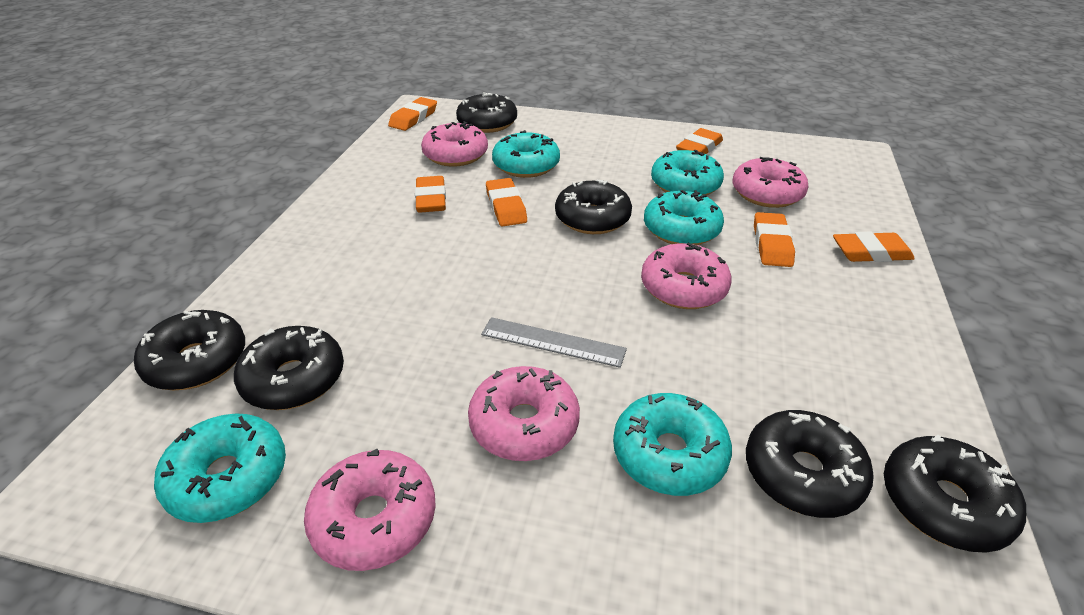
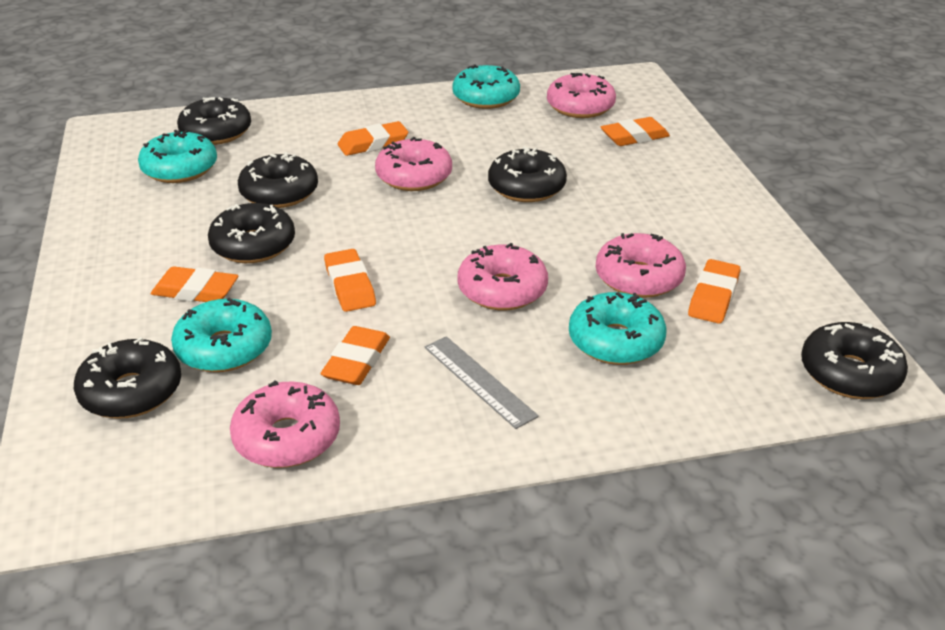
turquoise donut: [154,413,286,523] [492,130,560,178] [613,393,732,496] [644,190,724,245] [651,150,724,195] = 5 -> [138,130,217,183] [171,298,272,372] [452,64,520,109] [569,292,667,365] = 4

